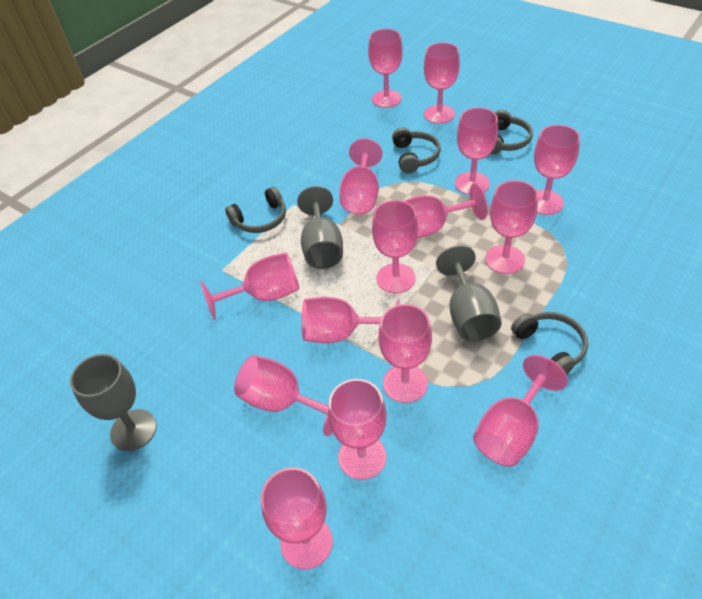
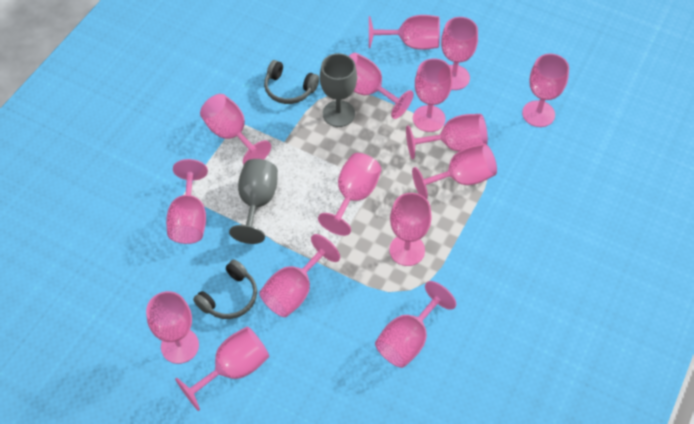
grey goblet: [70,354,157,451] [297,186,343,269] [436,245,502,342] = 3 -> [229,159,278,244] [320,53,357,127] = 2
grey headphones: [225,186,286,233] [392,127,441,173] [490,110,533,154] [511,312,588,375] = 4 -> [193,260,257,319] [264,60,319,104] = 2

